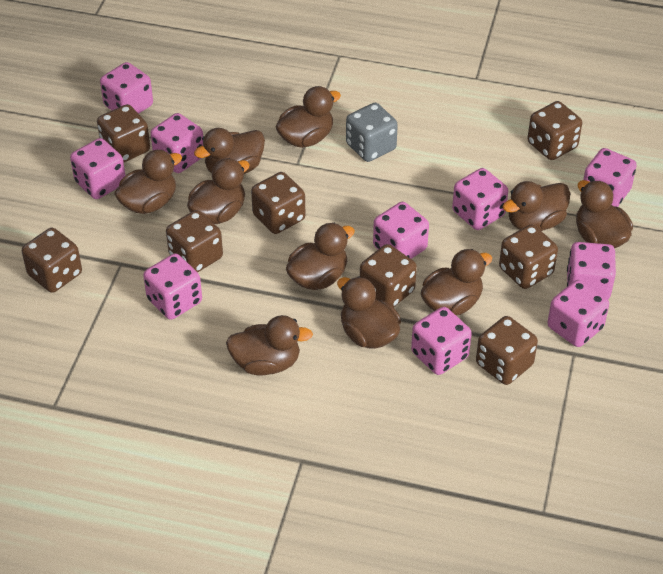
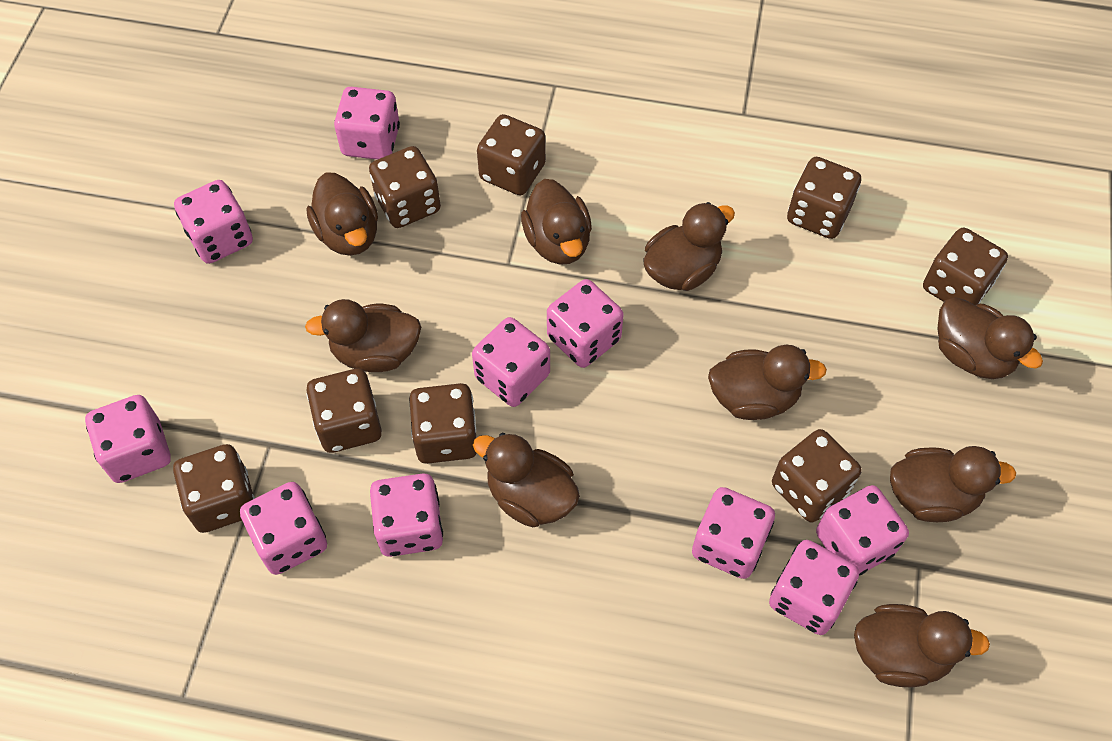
brown duck: [114,150,182,214] [187,158,250,224] [194,128,265,174] [226,315,313,376] [275,86,341,148] [286,223,355,290] [337,277,401,349] [421,249,492,316] [502,181,570,231] [576,180,633,248] = 10 -> [305,299,421,372] [307,173,378,256] [473,433,580,527] [521,179,592,265] [643,202,735,291] [708,345,827,420] [854,604,990,688] [890,446,1016,522] [937,297,1043,379] = 9
grey dice: [346,103,398,162] = 1 -> none = 0

